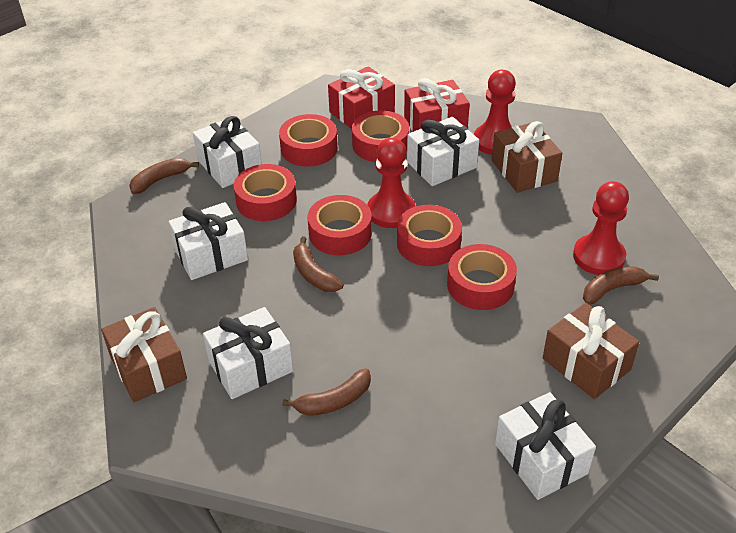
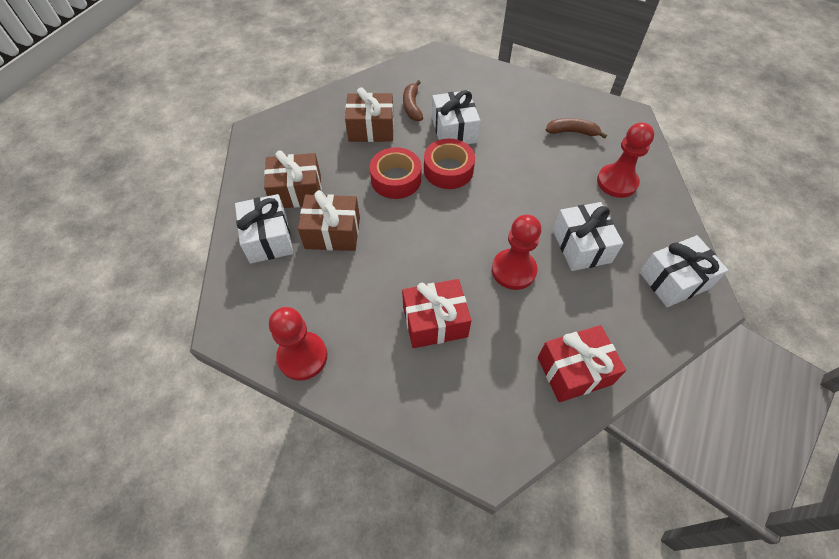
brown banana: [129,158,199,194] [282,368,371,416] [293,236,343,292] [583,266,659,305] = 4 -> [403,80,423,121] [546,118,607,139] = 2
red tape: [234,164,297,221] [279,114,338,167] [307,195,372,255] [352,111,409,162] [397,205,462,266] [447,244,517,310] = 6 -> [369,147,421,199] [424,139,475,189] = 2
white gift: [168,202,248,280] [193,116,262,188] [203,307,293,399] [407,117,479,186] [495,392,596,500] = 5 -> [235,194,293,264] [432,90,480,144] [553,202,624,271] [640,235,728,307] = 4

